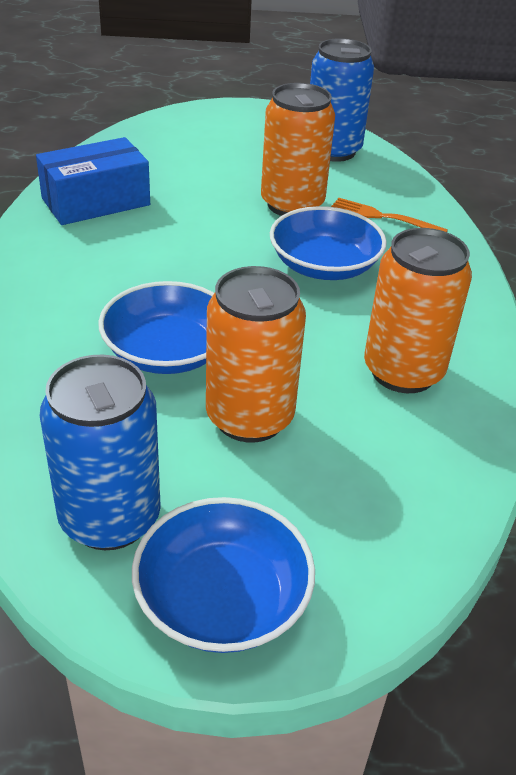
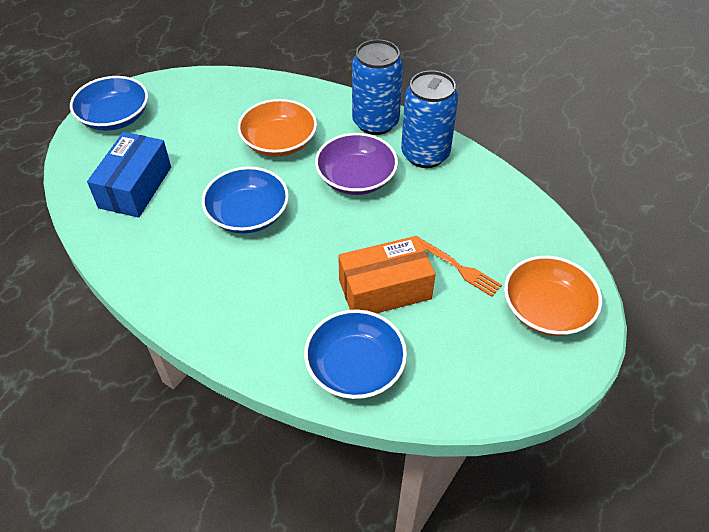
orange bowl: none = 0 -> [238,99,317,157] [504,256,602,336] = 2
orange box: none = 0 -> [338,236,436,313] = 1
orange can: [206,266,306,443] [261,83,335,216] [364,228,472,393] = 3 -> none = 0
purple bowl: none = 0 -> [315,133,398,195] = 1

